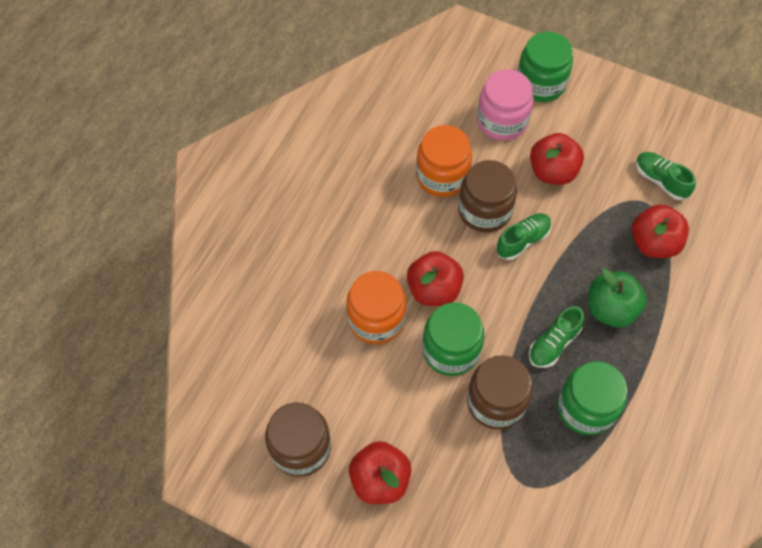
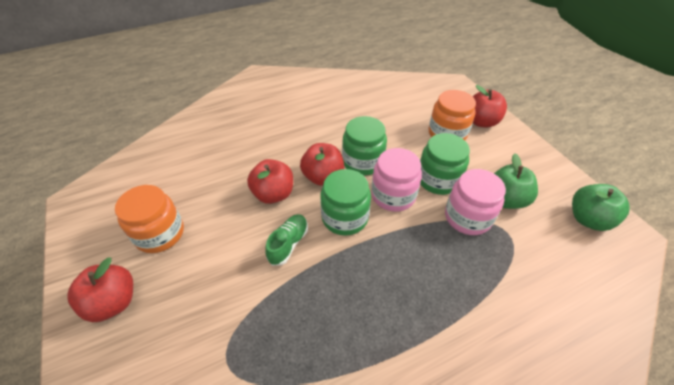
brown jar: [265,402,331,477] [458,160,517,233] [467,355,533,429] = 3 -> none = 0
green apple: [589,269,647,328] = 1 -> [494,153,538,209] [572,184,629,231] = 2
green shoe: [496,213,552,260] [529,306,584,368] [636,152,696,200] = 3 -> [265,214,308,266] = 1
pink jar: [477,69,534,141] = 1 -> [371,148,422,212] [445,169,506,235] = 2

